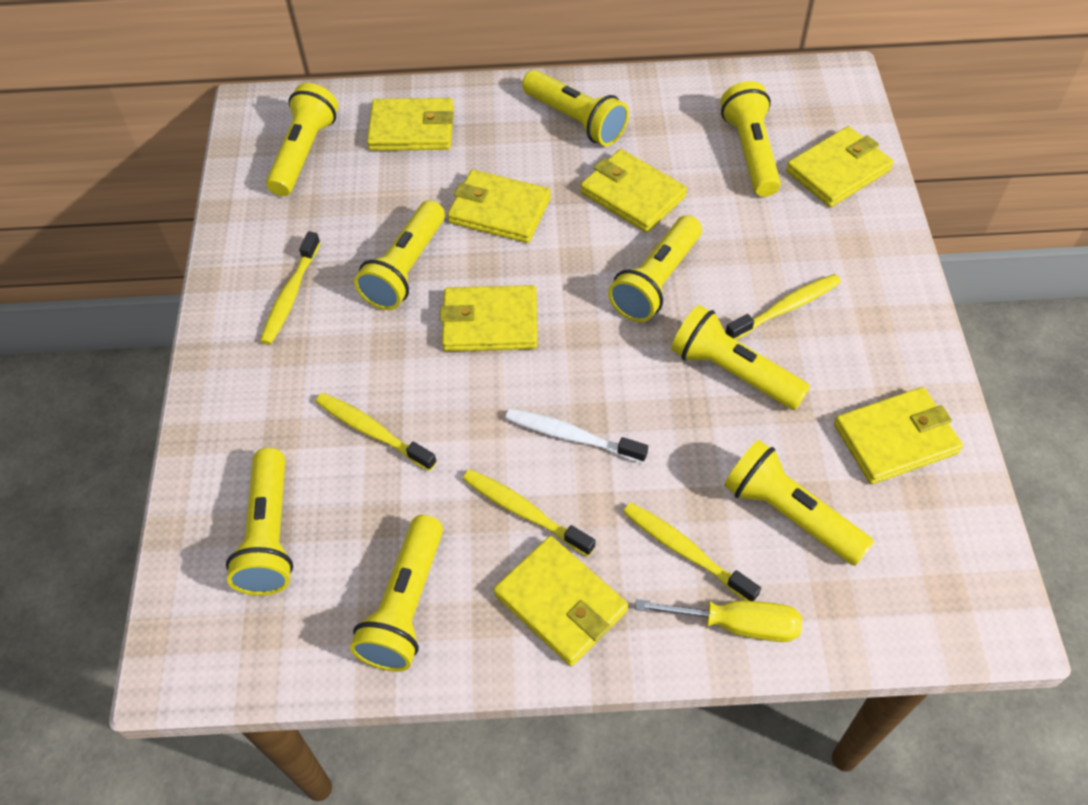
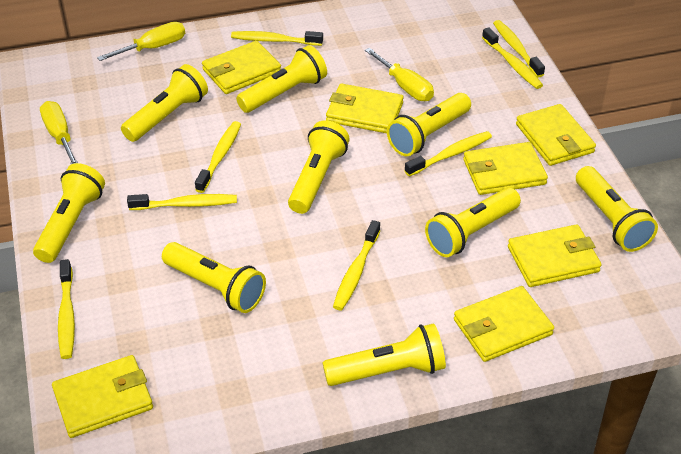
white toothbrush: [505,408,648,463] = 1 -> none = 0
yellow screwdriver: [635,599,802,642] = 1 -> [40,101,78,164] [97,22,185,61] [365,48,434,101] = 3
yellow toothbrush: [260,231,321,345] [316,393,437,471] [463,469,595,556] [623,502,761,601] [725,274,841,340] = 5 -> [58,259,75,359] [127,194,237,210] [195,121,241,193] [231,31,323,46] [333,220,380,311] [404,131,492,177] [482,27,543,89] [493,20,545,77] = 8

